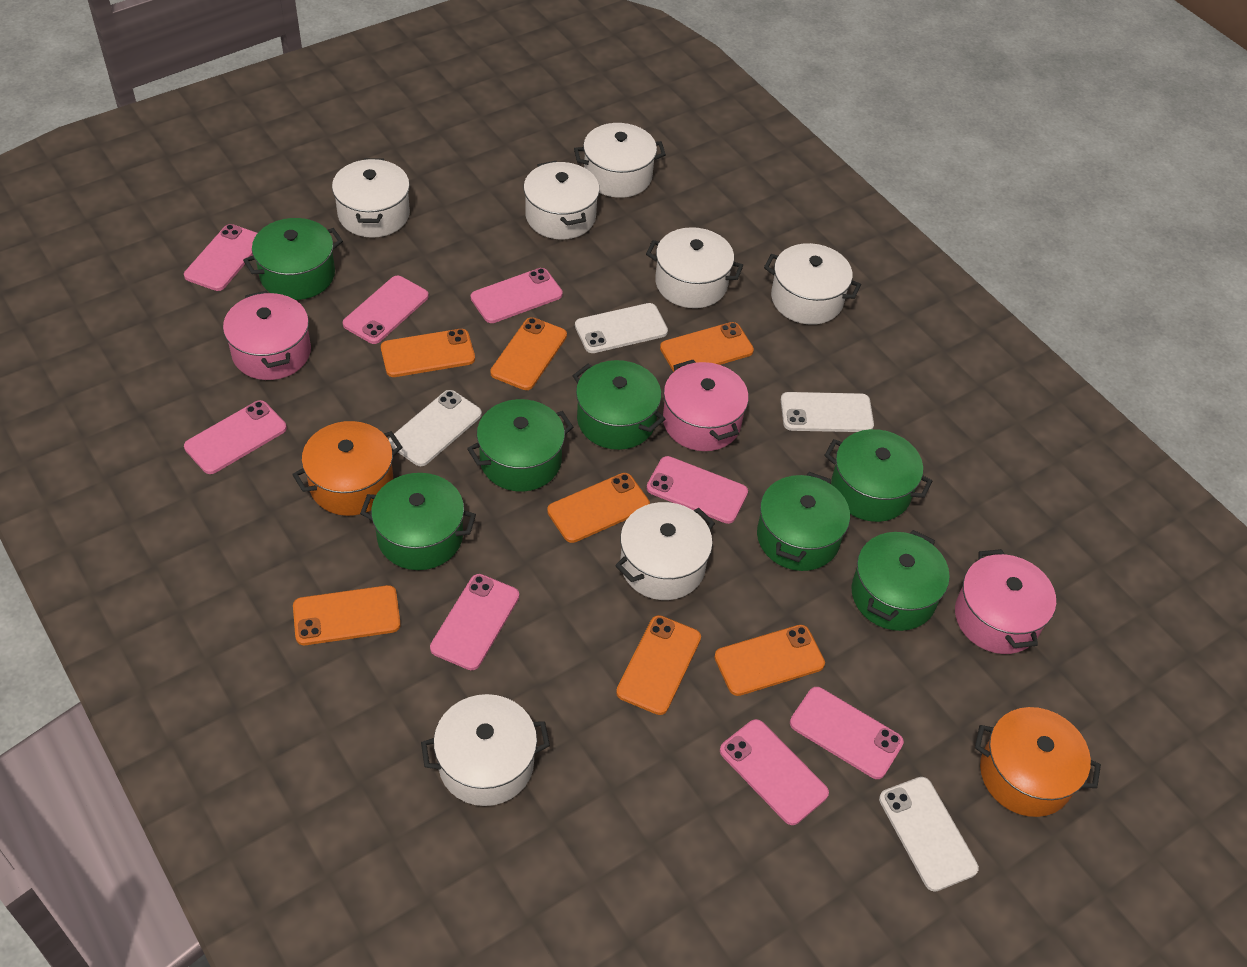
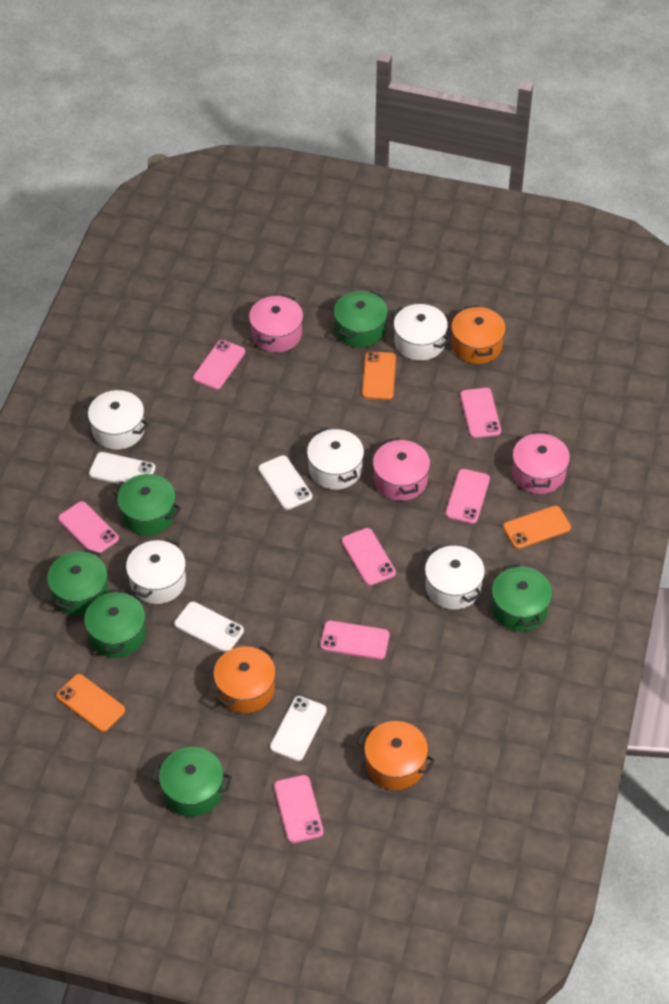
green pot: [243,218,343,300] [360,473,476,570] [467,399,573,492] [573,360,665,450] [757,472,850,571] [824,429,932,522] [851,530,950,631] = 7 -> [47,549,108,615] [84,589,146,658] [113,474,181,536] [151,747,232,817] [334,290,388,348] [492,563,552,631] = 6
orange phone: [293,585,401,645] [381,329,475,377] [490,317,567,390] [547,473,650,543] [616,615,701,715] [660,322,754,372] [714,625,825,696] = 7 -> [56,674,125,732] [362,352,396,400] [503,506,571,549] = 3
orange pot: [292,421,403,516] [975,707,1101,817] = 2 -> [214,646,276,713] [358,721,435,790] [451,305,506,364] = 3
pink phone: [184,224,257,291] [184,400,287,474] [343,276,429,344] [430,574,519,670] [471,268,563,323] [647,456,748,524] [720,719,829,825] [790,687,904,779] = 8 -> [58,501,119,555] [193,340,245,390] [274,775,323,843] [320,621,389,659] [342,528,396,586] [445,469,490,524] [460,388,501,438] = 7
white pot: [332,158,410,238] [421,694,550,806] [524,161,600,239] [574,123,666,198] [615,502,715,600] [646,227,743,308] [764,243,861,325] = 7 -> [84,390,149,450] [126,538,186,604] [307,428,364,490] [391,304,450,361] [425,544,485,610] = 5

